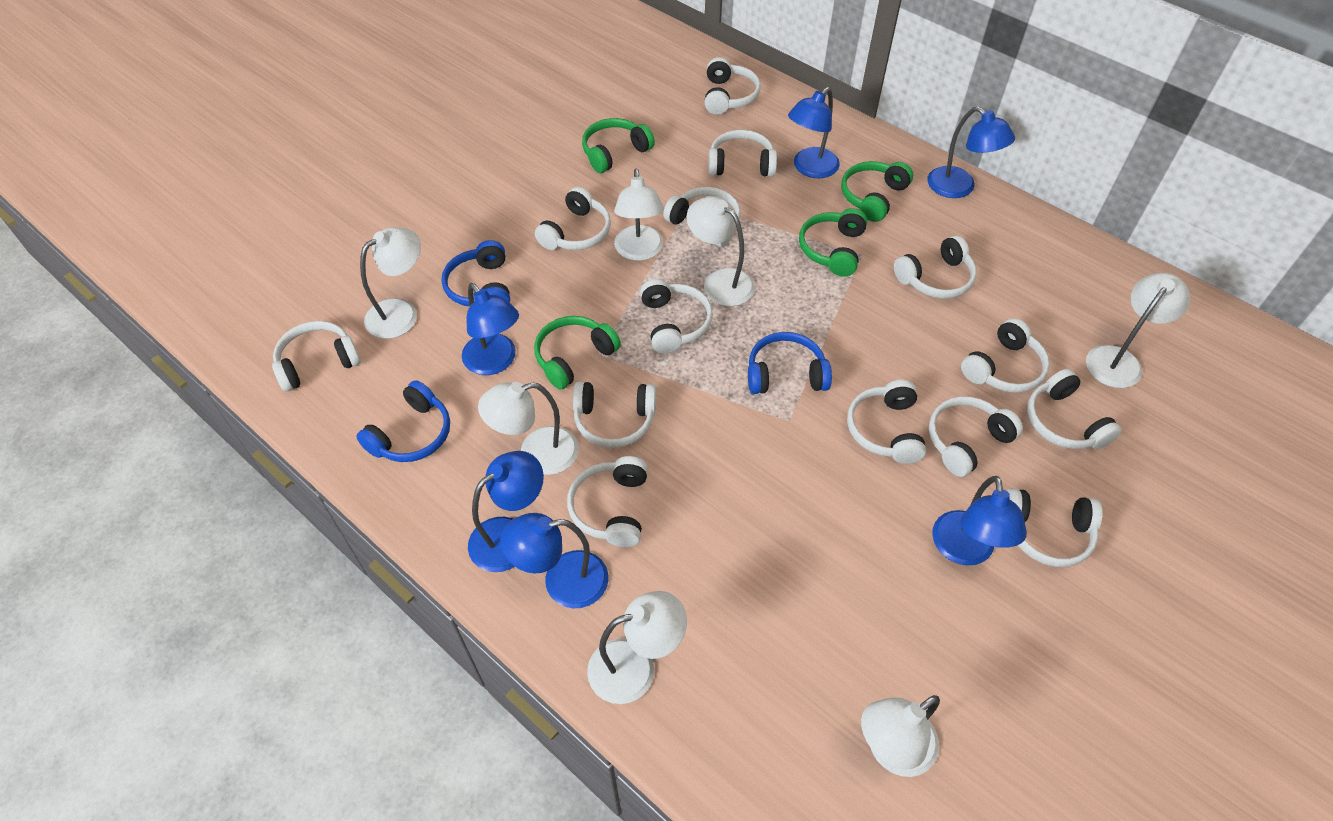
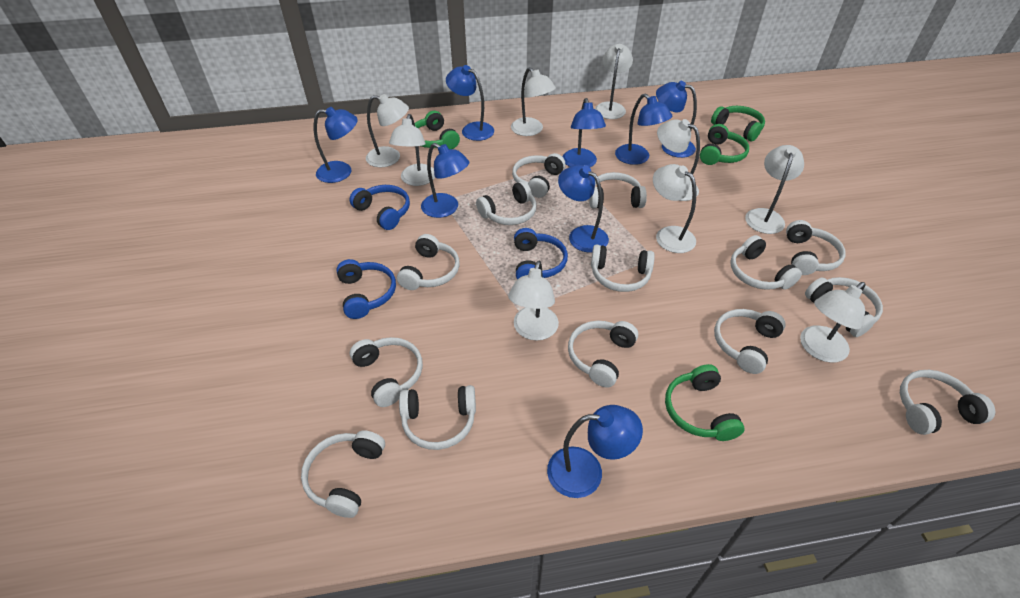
blue lamp: [462,283,519,375] [468,451,544,572] [500,513,608,608] [788,87,840,178] [927,107,1015,198] [933,476,1027,566] = 6 -> [314,107,358,183] [421,143,470,218] [446,65,494,141] [547,405,643,498] [558,165,609,253] [563,98,606,167] [615,94,673,165] [656,81,697,158] = 8
white lamp: [360,227,421,339] [478,382,579,475] [587,591,687,704] [614,169,664,261] [687,196,755,306] [861,695,940,777] [1086,273,1190,388] = 7 -> [366,94,409,167] [389,114,435,186] [508,261,559,341] [511,67,556,136] [595,44,633,119] [653,164,696,253] [657,119,700,201] [745,145,804,234] [800,282,866,363] = 9

